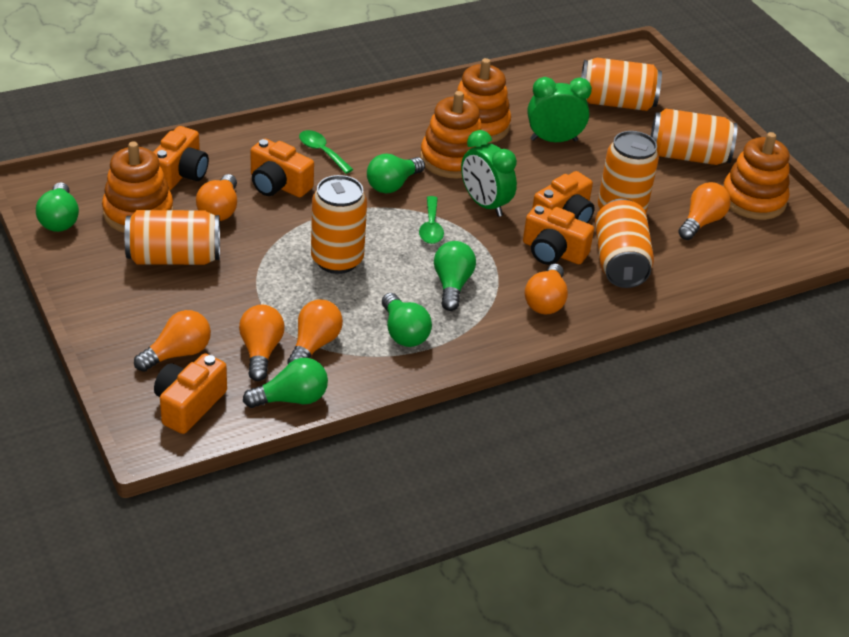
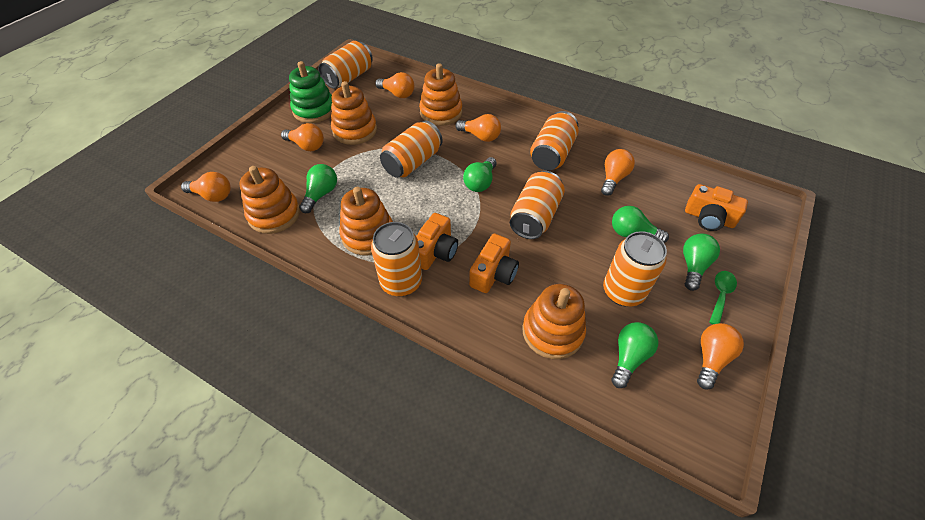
green clock: [461,130,517,217] [527,77,592,142] = 2 -> none = 0
green spoon: [299,130,353,174] [419,196,444,244] = 2 -> [709,271,737,324] = 1
green stacking toy: none = 0 -> [289,61,332,123] = 1
orange camera: [154,126,209,190] [154,353,227,434] [251,139,314,197] [523,205,594,265] [532,171,595,223] = 5 -> [416,213,458,270] [469,234,519,293] [685,184,748,231] = 3
orange stacking toy: [102,141,173,233] [420,91,482,178] [457,58,511,143] [723,132,790,220] = 4 -> [239,166,300,234] [331,81,377,145] [339,187,393,255] [419,63,462,126] [522,284,586,359] = 5

